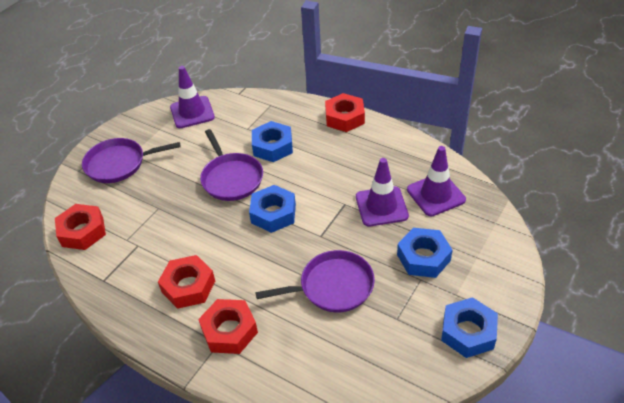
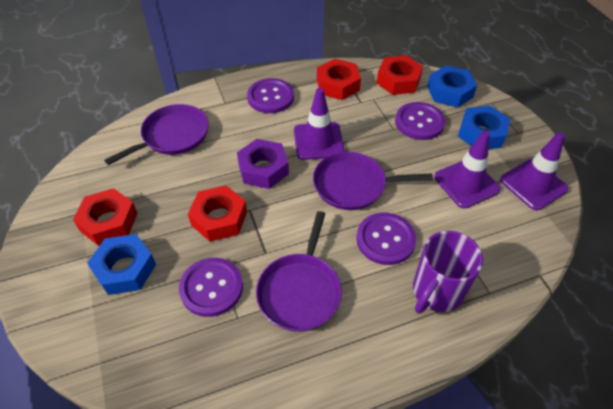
blue nut: [249,185,296,233] [252,121,293,162] [397,228,453,278] [441,297,498,358] = 4 -> [87,234,156,295] [427,65,477,108] [458,106,510,149] = 3
purple button: none = 0 -> [179,258,243,317] [247,78,294,113] [356,213,416,265] [395,102,445,140] = 4
purple mug: none = 0 -> [413,231,483,313] = 1
purple nut: none = 0 -> [237,139,289,189] = 1

